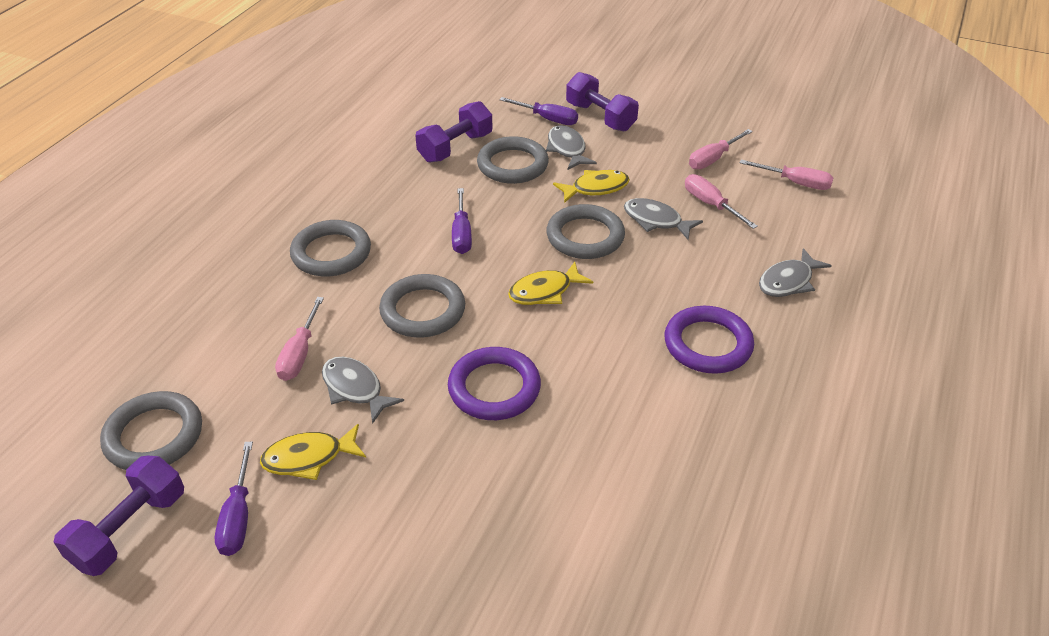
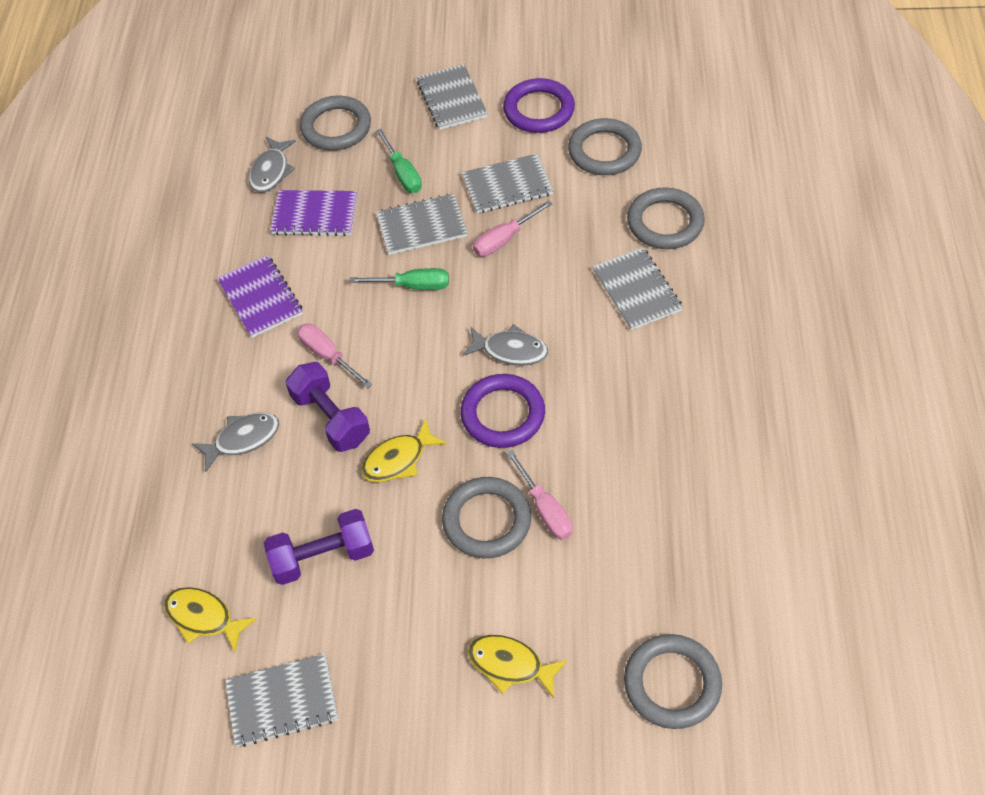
green screwdriver: none = 0 -> [350,268,449,290] [376,129,422,193] = 2
grey fish: [322,357,404,424] [546,125,597,170] [624,198,703,240] [759,248,832,297] = 4 -> [192,413,279,472] [249,137,296,193] [462,324,548,366] = 3
grey notebook: none = 0 -> [225,654,338,747] [376,194,467,255] [417,64,488,130] [462,154,554,213] [593,247,683,330] = 5
pink screwdriver: [275,297,324,381] [685,174,758,229] [689,129,753,169] [740,160,833,190] = 4 -> [297,324,373,388] [473,200,552,256] [506,450,573,540] = 3
purple dumbbell: [54,456,184,576] [415,101,493,162] [566,72,639,131] = 3 -> [264,509,374,585] [286,362,370,452] = 2
purple notebook: none = 0 -> [217,255,303,338] [270,190,357,236] = 2
purple screwdriver: [215,442,253,556] [452,188,472,254] [499,97,578,125] = 3 -> none = 0

